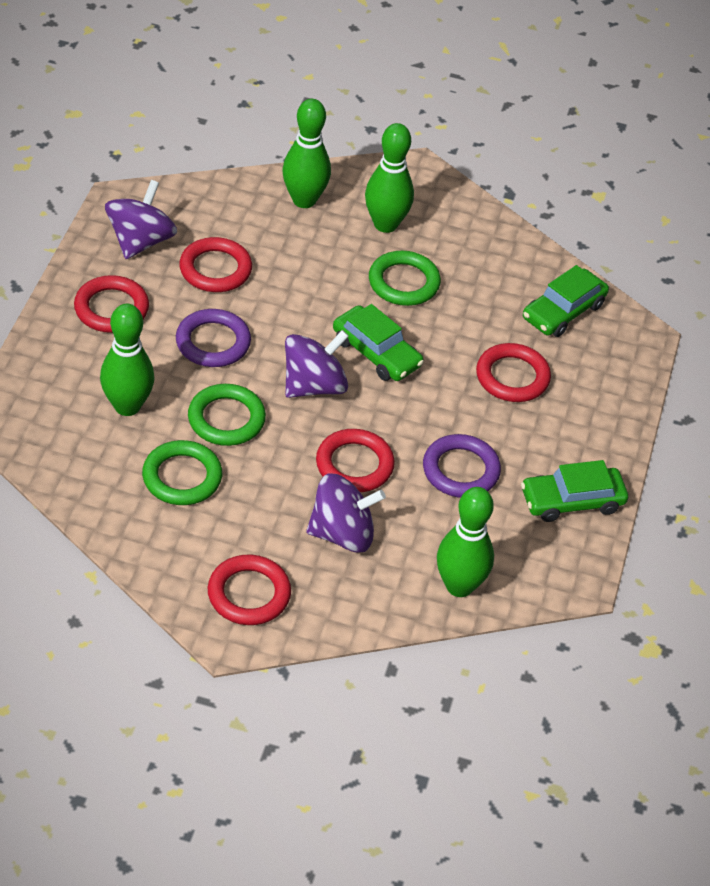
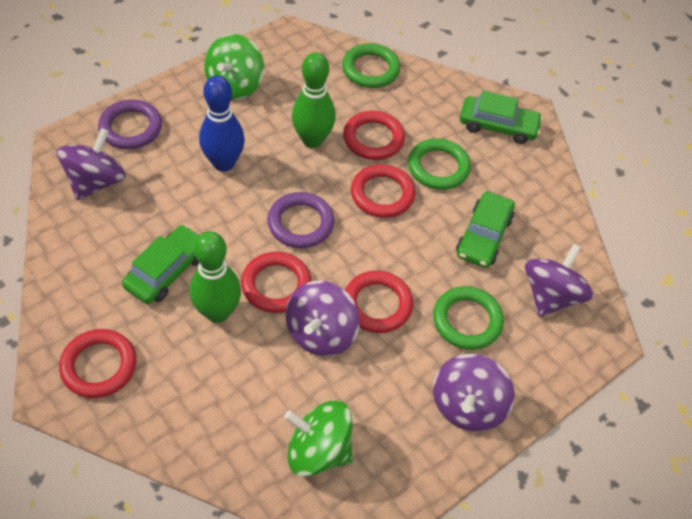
blue bowling pin: none = 0 -> [199,75,245,172] = 1
green bowling pin: [100,304,154,416] [282,99,331,208] [365,123,414,233] [437,487,494,597] = 4 -> [190,231,241,323] [292,52,336,148] = 2
green spinning top: none = 0 -> [204,34,264,100] [284,401,353,477] = 2
purple spinning top: [105,180,177,259] [285,330,349,398] [306,474,386,553] = 3 -> [57,128,126,200] [286,280,360,357] [433,354,515,432] [525,244,594,317] = 4

